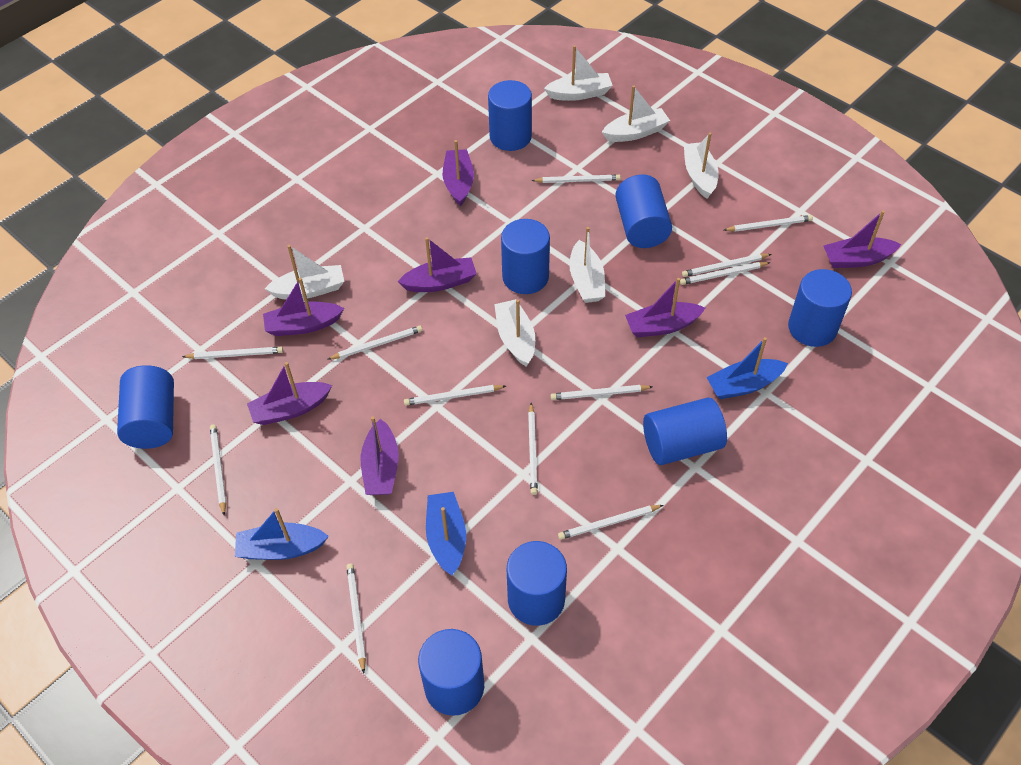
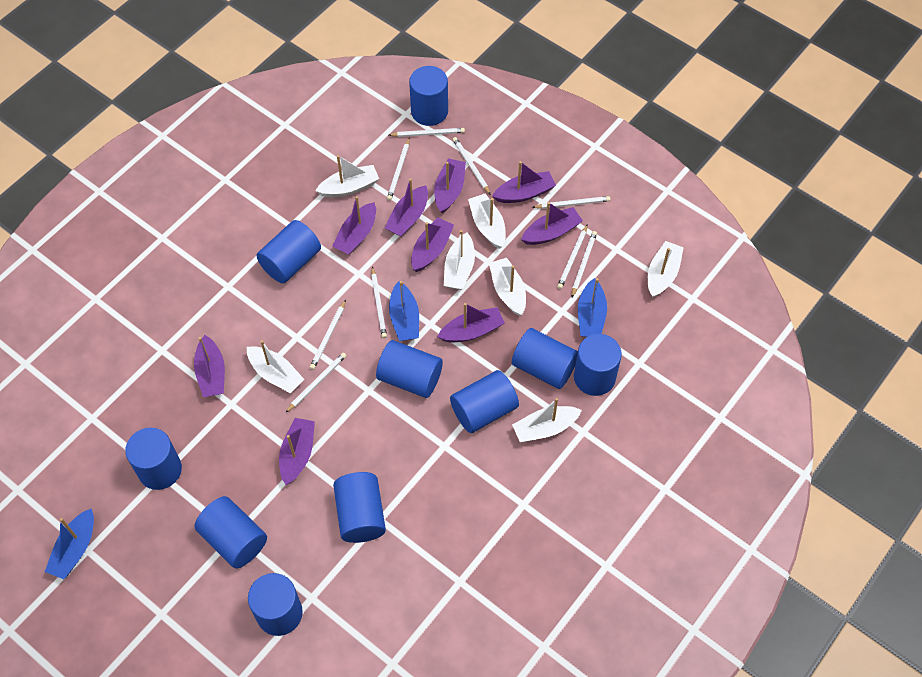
blue cylinder: [117,365,174,449] [418,629,484,716] [488,80,532,151] [501,219,550,294] [507,541,567,626] [615,174,672,248] [643,397,727,465] [788,269,852,347] = 8 -> [125,427,182,490] [195,496,267,568] [248,573,303,636] [257,220,321,283] [333,472,386,543] [376,340,443,398] [409,66,448,126] [450,370,519,433] [512,328,578,389] [574,334,622,396] = 10
purple boat: [247,362,332,425] [263,278,344,336] [361,416,399,495] [398,237,477,292] [443,140,474,206] [625,278,705,337] [824,210,901,268] = 7 -> [194,335,225,397] [279,418,315,485] [332,196,376,255] [385,178,428,237] [411,217,454,272] [434,158,466,213] [437,303,505,342] [493,161,556,203] [521,202,583,245] = 9
white boat: [265,245,344,299] [494,299,535,366] [544,45,613,101] [569,227,605,303] [602,85,670,142] [684,133,719,199] = 6 -> [247,340,304,393] [315,155,379,197] [444,230,475,290] [468,194,506,249] [489,258,526,316] [512,398,582,442] [648,241,684,298] = 7
white pencil: [182,347,283,359] [210,424,226,515] [327,325,423,360] [346,563,366,674] [404,385,506,406] [528,403,538,495] [531,175,621,183] [551,385,652,400] [558,505,663,540] [680,262,770,285] [682,254,771,277] [724,215,813,232] = 12 -> [285,353,347,413] [310,300,346,370] [371,267,387,338] [387,138,410,201] [389,128,465,137] [453,137,491,195] [532,196,611,209] [557,224,588,289] [572,231,597,297] = 9

